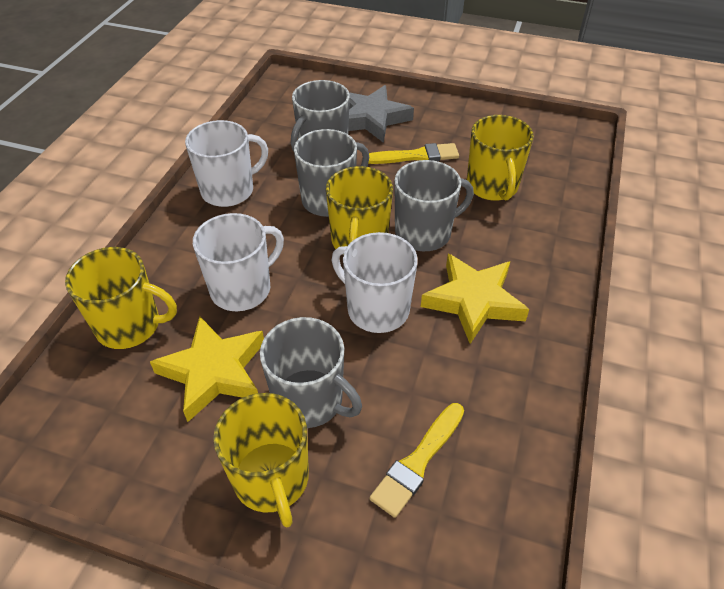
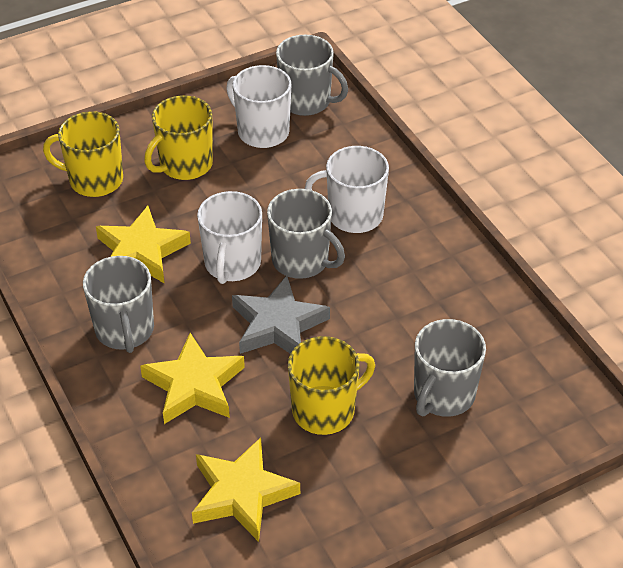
yellow brush: [368,143,459,164] [370,403,464,518] = 2 -> none = 0
yellow mug: [65,247,177,349] [213,393,309,527] [326,166,393,249] [467,115,534,201] = 4 -> [43,112,123,197] [144,95,213,180] [288,336,375,435] = 3
yellow star: [150,316,264,422] [421,254,529,344] = 2 -> [96,206,191,284] [140,333,245,424] [192,437,300,542] = 3

